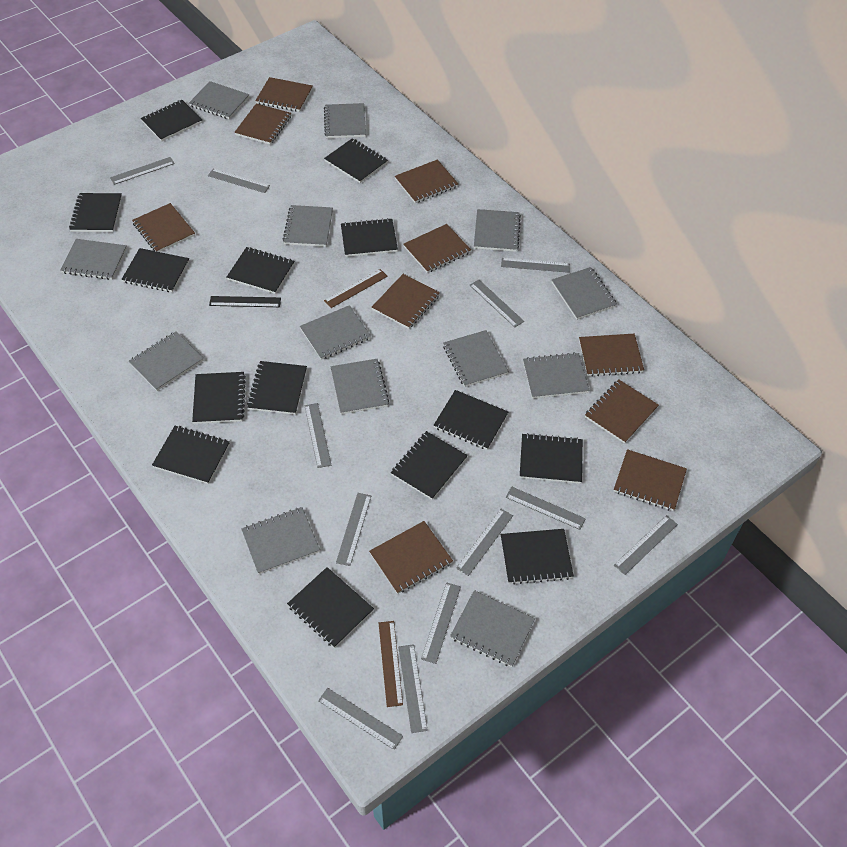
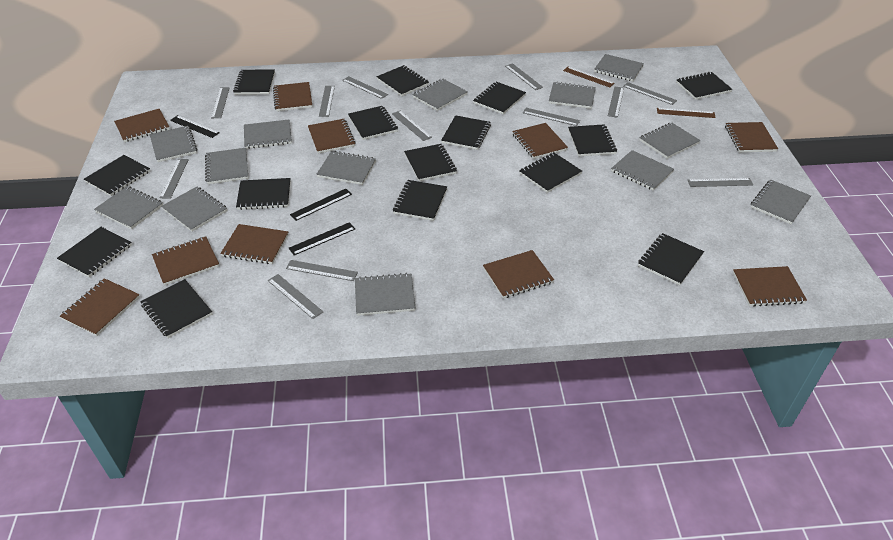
black notebook: [69,193,122,232] [121,248,189,292] [141,100,203,141] [152,426,230,484] [192,372,246,424] [227,247,294,294] [247,361,307,415] [287,567,374,648] [324,138,388,183] [341,218,398,257] [391,431,468,500] [434,390,508,450] [501,529,574,585] [520,433,583,484] = 14 -> [57,227,132,277] [84,155,150,196] [140,279,212,338] [233,69,275,95] [236,178,291,210] [348,106,398,140] [376,65,429,96] [393,180,447,221] [404,144,457,181] [441,115,491,150] [473,82,526,114] [519,152,582,193] [568,124,617,156] [638,233,704,285] [676,72,732,100] = 15
black ruler: [209,296,281,307] = 1 -> [170,115,220,138] [289,222,355,255] [290,189,352,221] = 3

